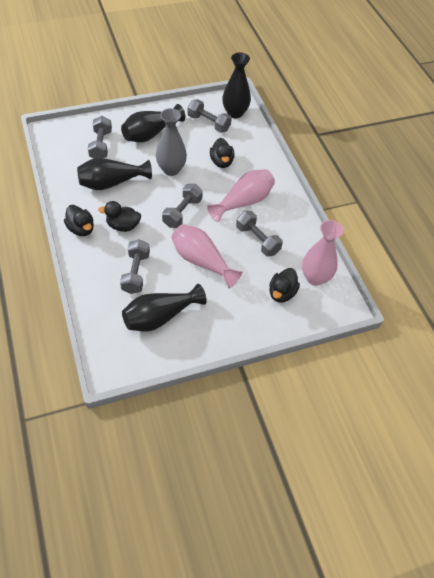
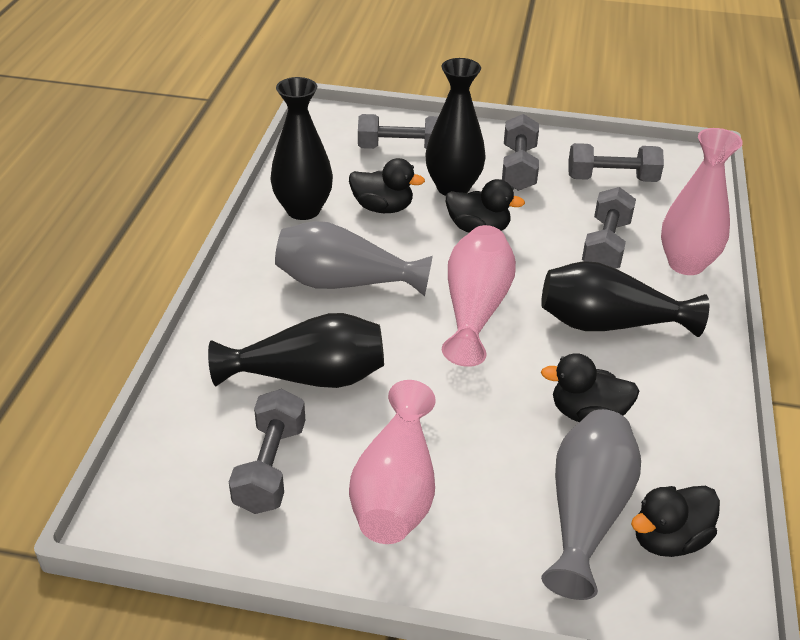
grey vase: [156,108,187,176] = 1 -> [275,221,433,296] [541,409,641,600] = 2

